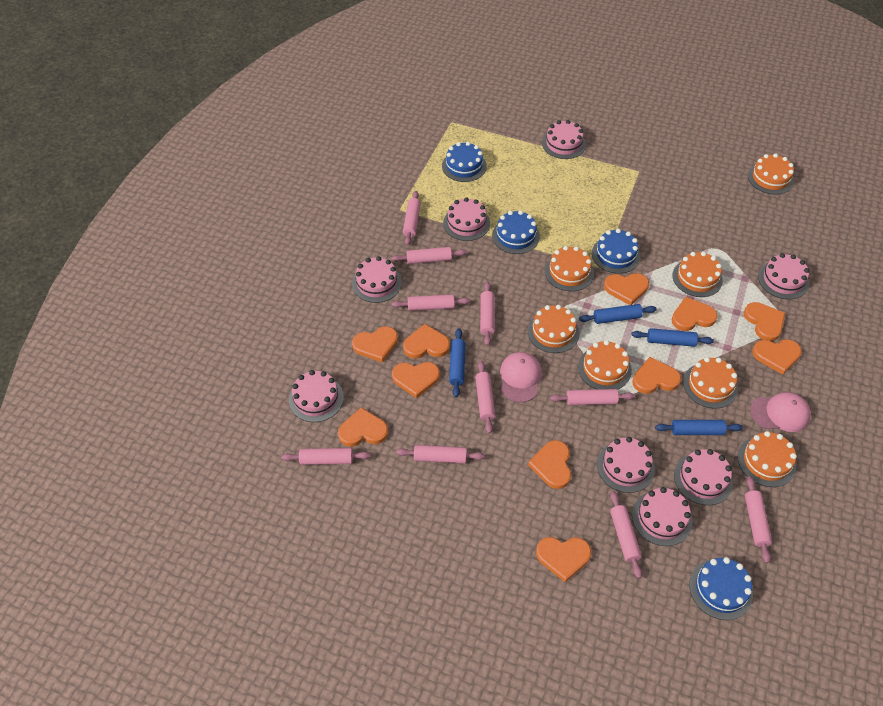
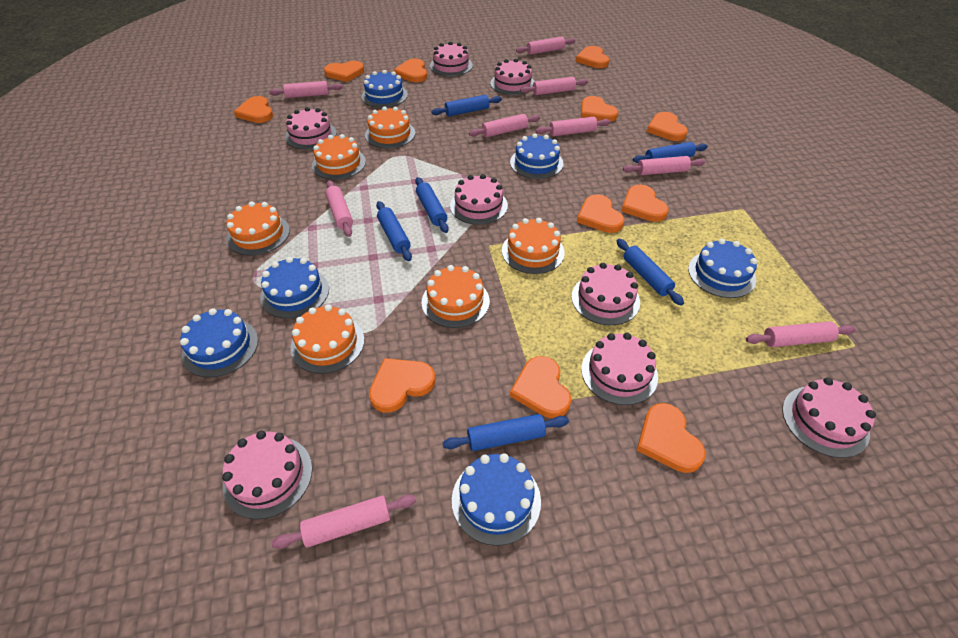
blue cake: [442,142,487,182] [492,210,540,254] [592,229,641,274] [689,557,753,620] = 4 -> [180,308,258,378] [260,257,329,319] [361,70,408,108] [452,453,541,546] [510,133,564,179] [688,239,758,298] = 6
blue rolling pin: [449,328,466,398] [579,304,657,324] [631,328,714,347] [655,420,743,435] = 4 -> [376,201,412,261] [415,177,449,233] [431,95,502,116] [443,414,569,451] [617,239,684,306] [633,142,708,163] = 6
orange cake: [528,305,579,353] [545,246,594,291] [578,340,632,390] [673,252,723,297] [683,357,738,409] [738,431,797,487] [748,154,794,195] = 7 -> [226,201,290,256] [290,304,364,374] [312,134,366,180] [365,107,415,148] [422,265,490,328] [502,218,565,274] = 6
pink cap: [500,352,542,402] [750,392,811,432] = 2 -> none = 0
pink rolling pin: [281,448,370,465] [391,247,467,264] [392,295,470,311] [396,445,485,463] [403,191,421,246] [475,361,495,434] [480,282,495,346] [550,389,635,405] [610,491,642,579] [745,476,772,563] = 10 -> [269,81,343,98] [271,495,416,549] [325,180,353,237] [469,114,540,137] [516,37,575,55] [520,77,588,95] [536,117,611,136] [623,156,705,175] [746,321,856,347] = 9

